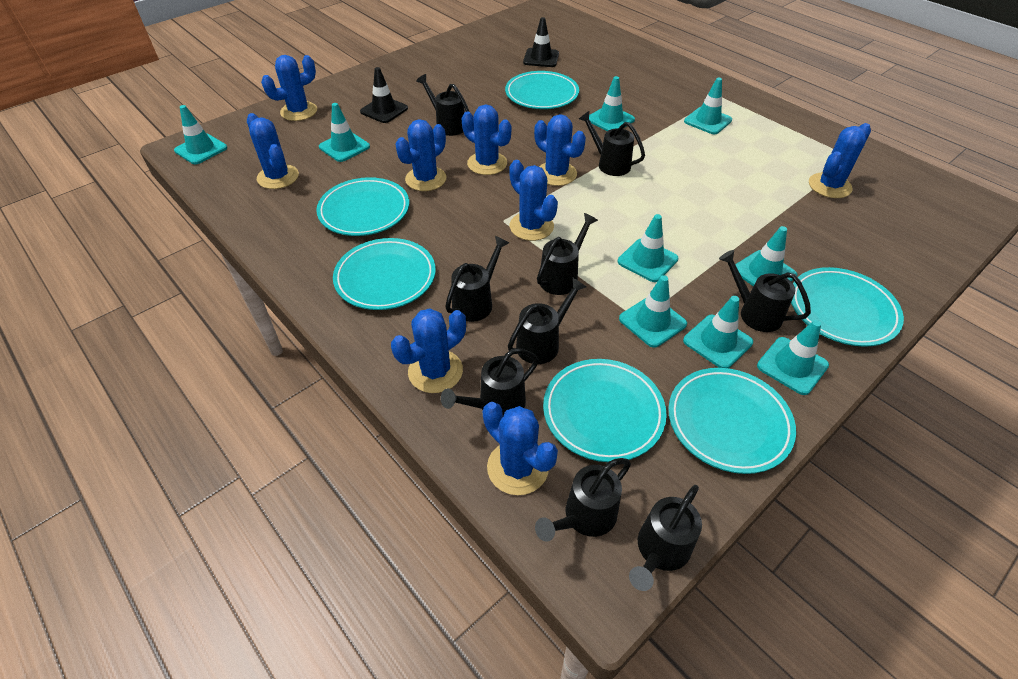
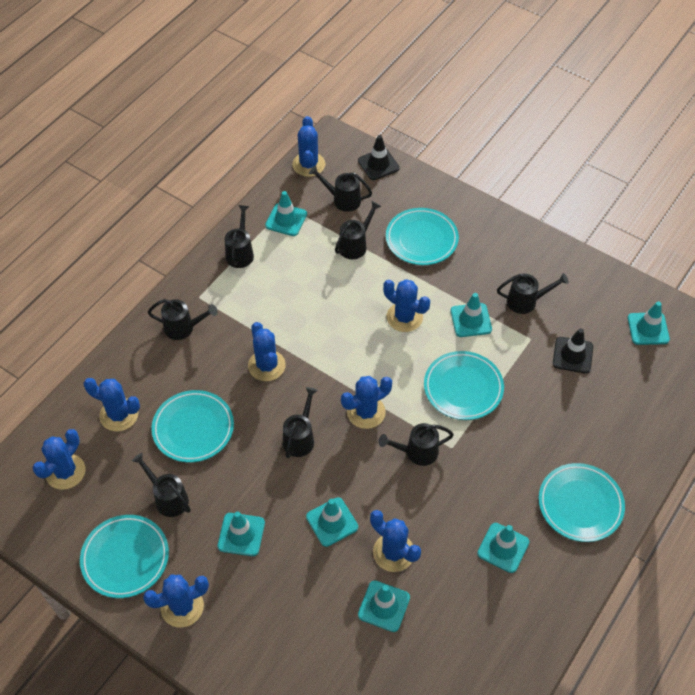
black watering can: [416,74,469,136] [441,348,538,416] [445,236,509,322] [508,278,586,364] [535,458,631,542] [537,213,598,295] [579,111,645,176] [629,485,702,591] [719,250,811,332] = 9 -> [132,453,191,517] [147,299,218,340] [225,205,254,268] [283,387,318,458] [309,165,372,212] [335,201,381,259] [378,423,454,466] [497,273,569,314] = 8
blue cactus: [247,113,299,189] [261,55,317,121] [391,308,466,393] [395,119,447,191] [462,104,512,175] [483,402,558,495] [509,160,558,241] [534,114,586,186] [809,123,871,198] = 9 -> [32,429,85,490] [84,378,140,431] [143,575,209,627] [248,322,286,381] [292,116,325,177] [341,376,392,429] [370,510,421,572] [383,279,430,332] = 8
turquoise plate: [316,177,409,236] [333,238,436,310] [505,71,579,109] [543,359,667,462] [668,368,796,474] [791,267,904,347] = 6 -> [80,515,169,598] [151,390,234,463] [386,208,459,265] [424,351,504,420] [539,463,625,542] = 5
turquoise traffic cone: [174,105,227,164] [319,103,370,162] [589,76,635,131] [618,214,678,282] [619,275,687,348] [683,296,753,368] [684,77,732,134] [735,226,797,286] [757,320,829,395] = 9 -> [218,511,265,556] [265,191,307,236] [306,497,358,547] [358,581,410,632] [451,293,492,337] [477,523,529,573] [628,302,670,345] = 7

